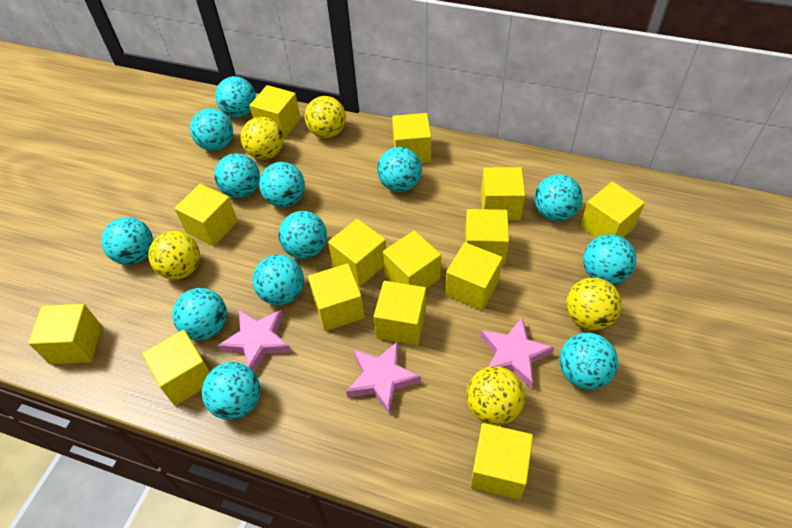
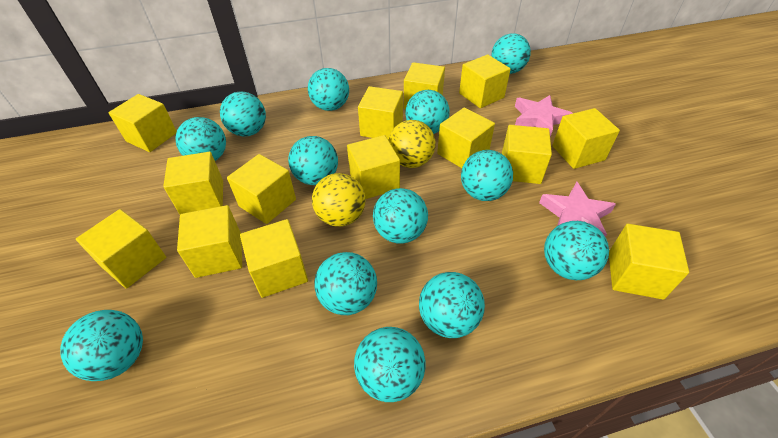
pink star: [218,310,291,371] [346,341,421,415] [480,318,554,388] = 3 -> [515,95,573,137] [539,182,616,237] = 2
yellow ball: [148,231,200,280] [241,117,284,160] [305,96,346,138] [467,366,525,426] [566,277,622,331] = 5 -> [312,173,366,227] [388,120,435,168] = 2

